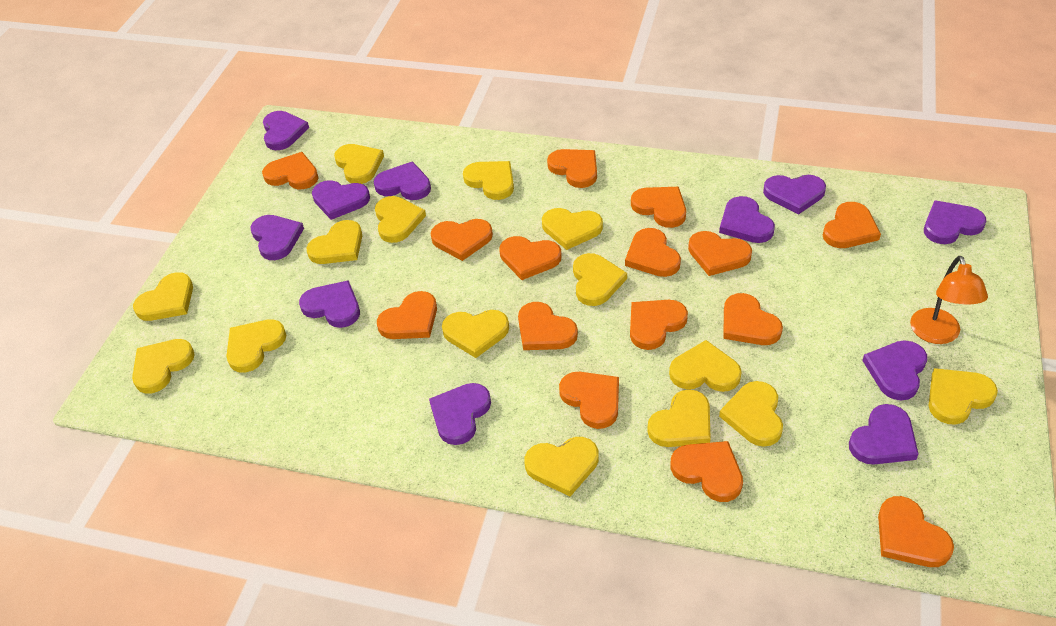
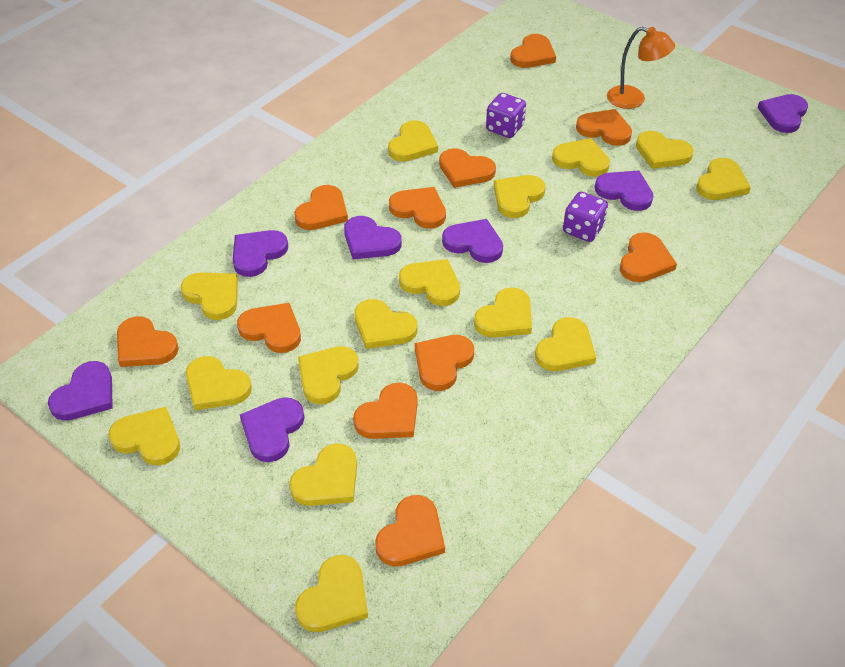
orange heart: [262,152,319,189] [377,291,437,339] [431,219,493,261] [499,236,562,280] [518,302,578,350] [547,149,597,188] [559,372,619,429] [625,228,681,277] [630,300,688,350] [631,187,686,228] [670,441,743,502] [688,231,752,276] [723,293,783,345] [823,202,881,248] [878,496,954,567] = 15 -> [117,316,179,367] [237,303,301,353] [294,185,348,230] [353,382,418,439] [375,495,445,567] [389,187,446,229] [415,335,474,391] [439,148,496,188] [510,34,556,68] [576,109,632,146] [620,232,677,282] = 11
purple dice: none = 0 -> [486,93,526,138] [563,192,608,242] = 2
purple heart: [251,215,304,260] [263,111,309,150] [299,280,360,328] [312,180,370,220] [374,161,431,200] [429,383,491,445] [719,196,775,243] [763,175,826,215] [849,404,919,465] [862,340,927,400] [924,200,986,244] = 11 -> [48,361,113,421] [233,230,288,277] [240,397,304,462] [344,216,402,259] [442,219,503,263] [595,170,653,211] [758,94,808,133] = 7

